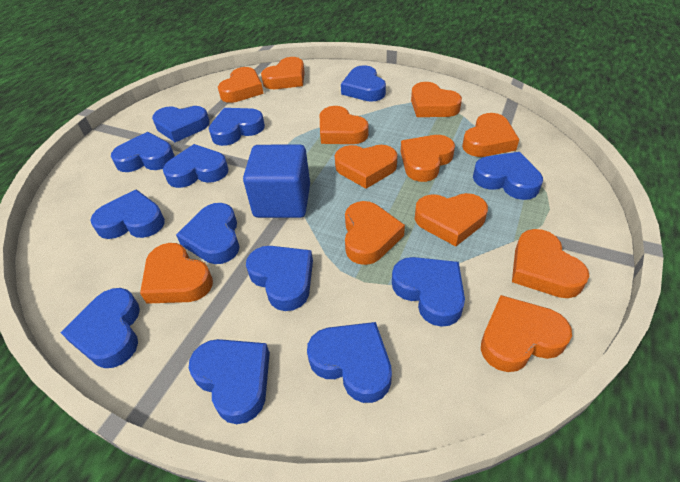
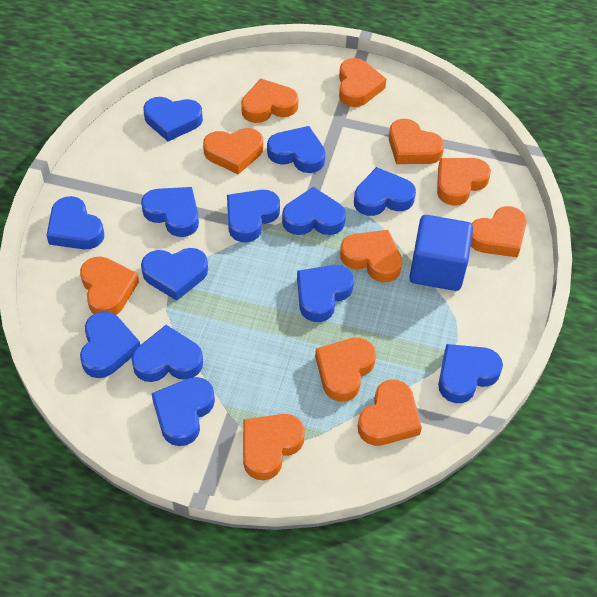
orange heart: [140,243,213,304] [218,67,264,103] [261,57,305,89] [320,106,369,144] [335,145,398,189] [345,201,405,265] [401,135,455,182] [411,82,462,117] [415,193,488,246] [462,113,519,157] [481,295,572,372] [512,229,589,298] = 12 -> [80,256,139,315] [203,128,263,174] [241,79,299,123] [243,414,305,480] [315,337,376,402] [339,58,386,107] [340,230,402,282] [358,380,422,446] [389,119,444,164] [437,158,491,206] [471,206,527,258] = 11

